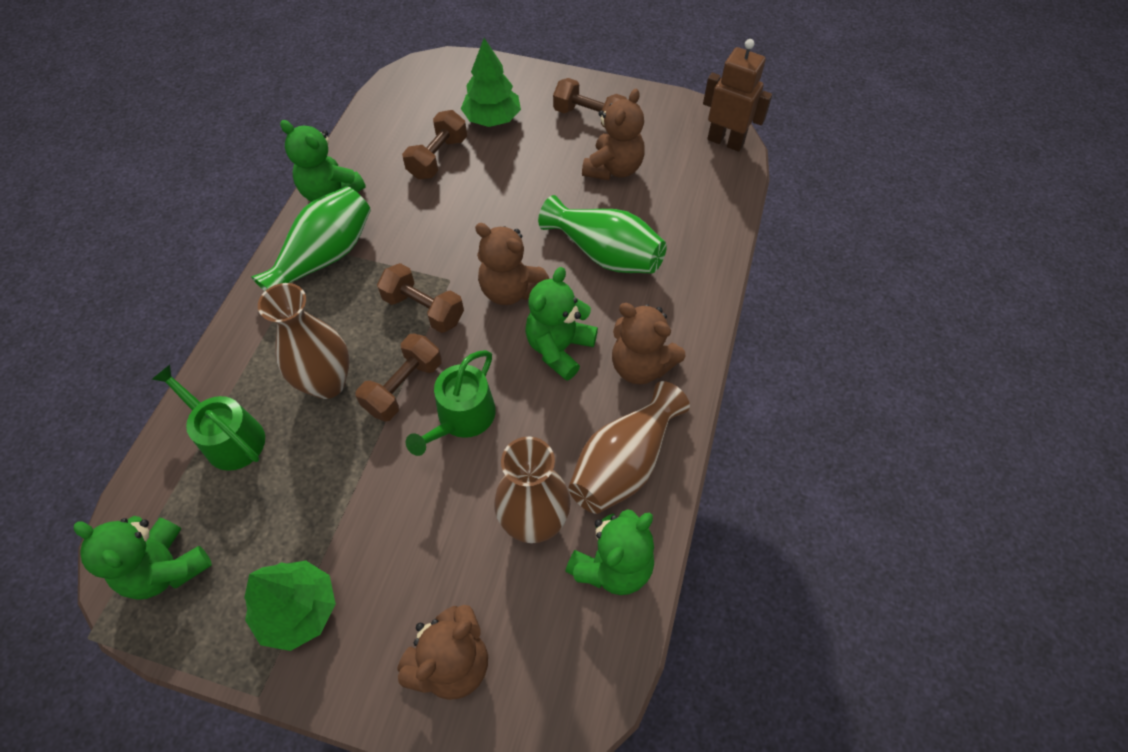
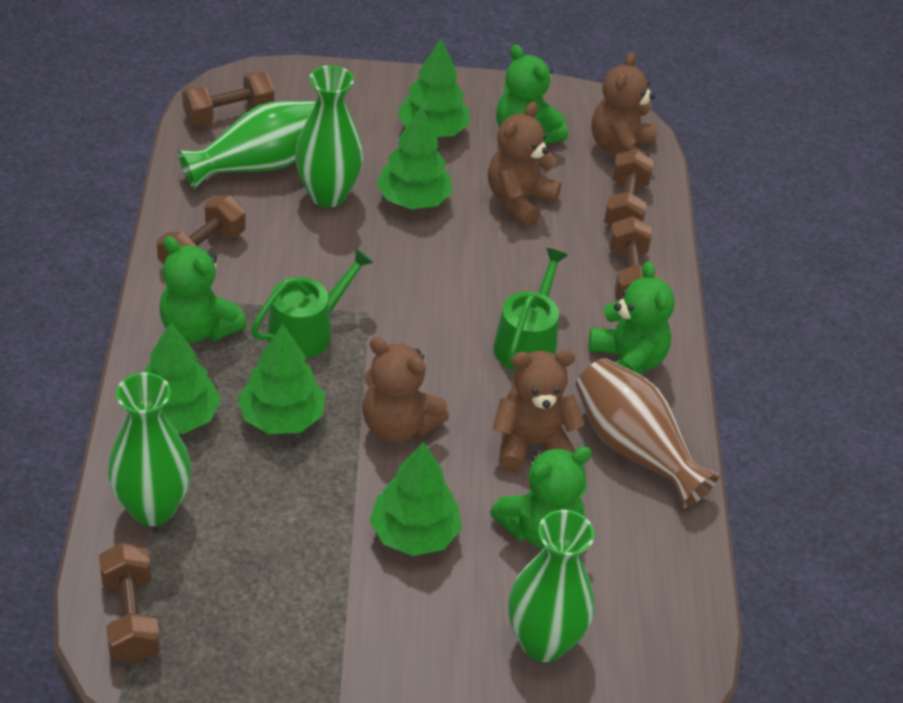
brown dumbbell: [356,334,442,422] [377,263,464,333] [402,110,467,179] [553,78,627,127] = 4 -> [99,542,160,664] [157,195,246,265] [182,70,274,126] [604,149,654,226] [609,216,658,300] = 5
brown robot: [703,39,772,152] = 1 -> none = 0
brown vase: [258,283,349,399] [494,437,571,543] [569,381,690,514] = 3 -> [575,358,719,508] = 1
green tree: [244,560,336,651] [461,38,521,127] = 2 -> [144,322,221,434] [238,323,325,434] [369,442,462,556] [376,106,453,209] [397,38,470,137] = 5
green vase: [251,187,371,291] [538,195,667,273] = 2 -> [108,373,192,526] [178,101,315,189] [295,65,363,207] [508,510,595,662] = 4

